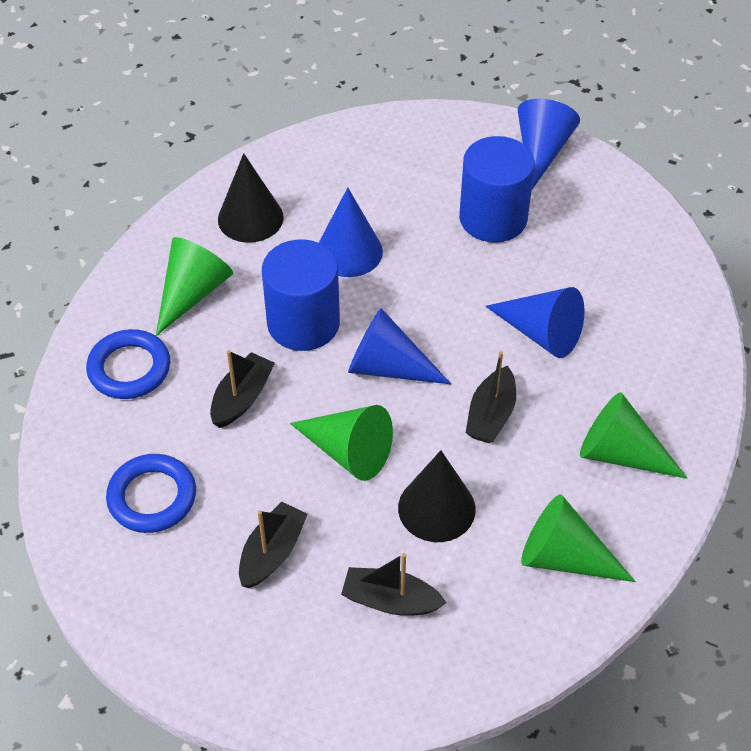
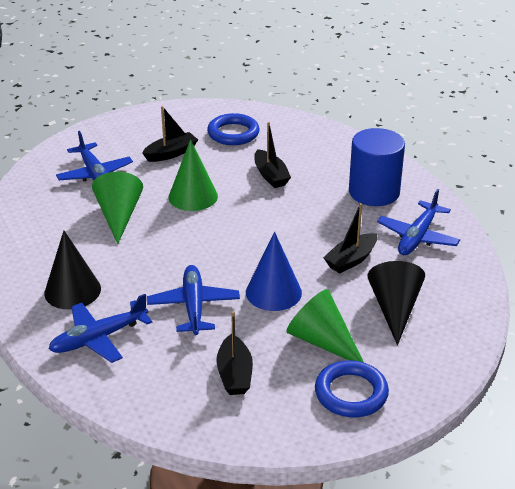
blue cone: [319,187,383,277] [348,308,451,384] [485,287,585,358] [518,99,580,189] = 4 -> [246,232,302,311] = 1
blue cylinder: [262,240,340,351] [459,136,535,243] = 2 -> [349,128,405,206] = 1
blue plane: none = 0 -> [48,294,152,363] [56,131,133,182] [147,265,240,335] [377,189,460,255] = 4
green cone: [156,237,233,336] [290,405,393,481] [521,494,636,582] [580,392,688,479] = 4 -> [92,172,143,244] [169,139,218,211] [286,289,364,363] = 3

